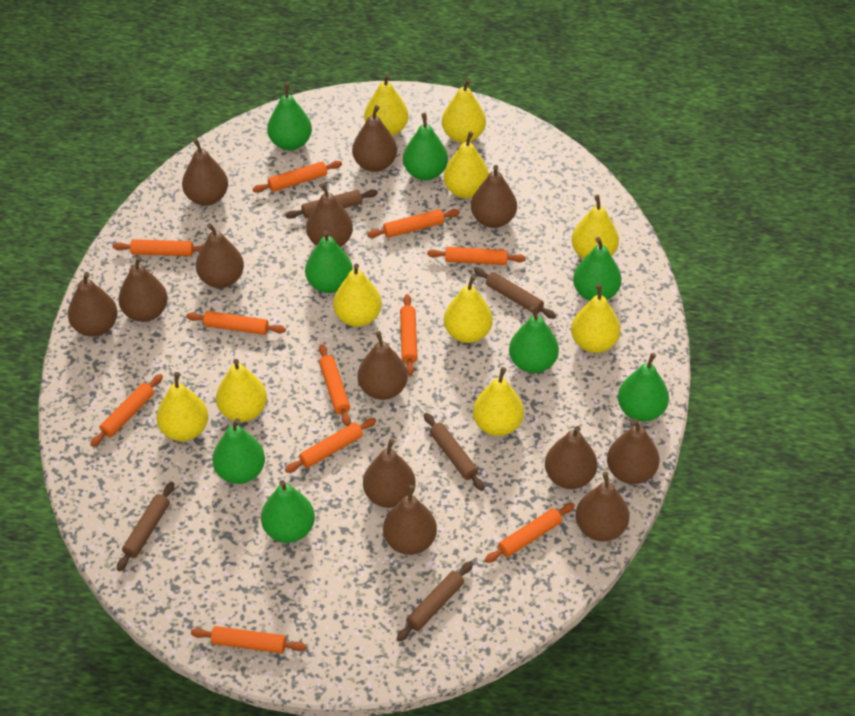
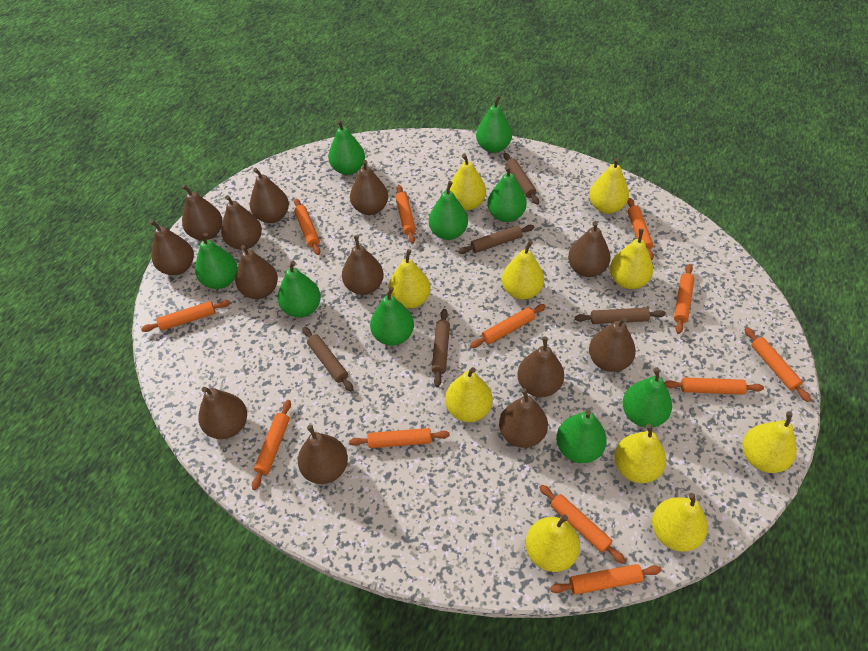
green pear: [212,418,265,484] [261,480,315,543] [267,83,312,151] [305,230,353,293] [403,113,448,181] [509,306,559,373] [573,237,622,301] [618,353,669,422] = 8 -> [195,233,238,289] [278,261,321,318] [328,120,365,175] [370,287,414,345] [429,181,468,240] [476,95,512,153] [487,166,527,222] [556,409,607,463] [622,368,672,427] = 9
orange rolling pin: [90,374,163,447] [113,239,203,256] [186,311,286,335] [191,626,306,653] [253,161,342,193] [285,418,376,473] [319,344,351,426] [367,209,460,238] [400,294,418,376] [427,247,526,265] [485,503,575,563] = 11 -> [141,300,230,332] [252,400,291,490] [294,198,320,255] [349,428,450,448] [396,185,416,244] [470,304,546,348] [539,485,626,564] [550,564,662,595] [627,198,654,260] [664,377,764,395] [674,264,695,334] [744,327,811,402] = 12

